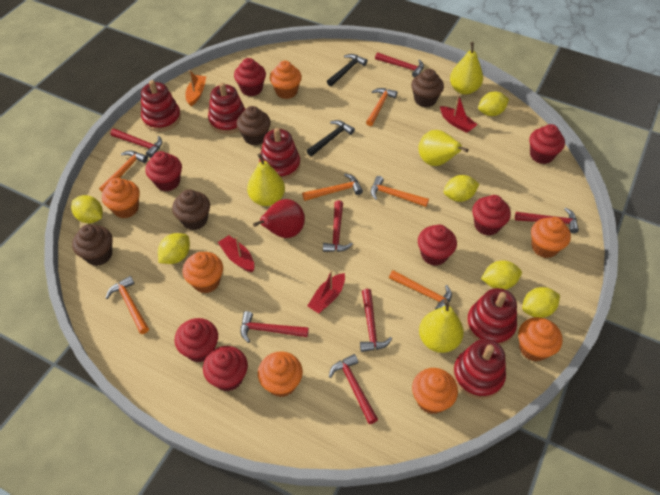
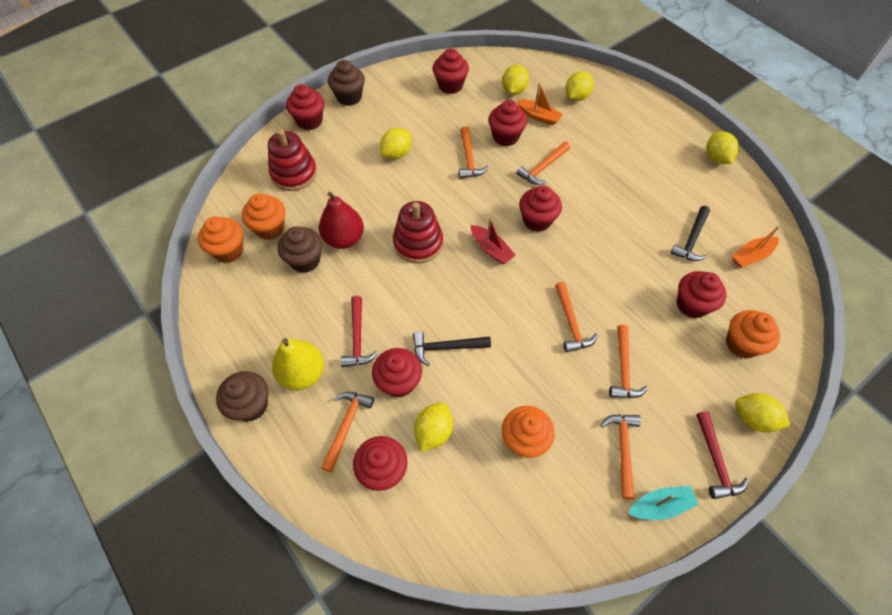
brown cupcake: [72,225,113,266] [172,189,210,230] [236,106,271,145] [411,69,444,107] = 4 -> [216,371,268,422] [277,226,322,273] [328,60,365,106] = 3
orange boat: [186,70,206,106] = 1 -> [517,83,563,125] [732,226,779,268] = 2
orange cupcake: [102,178,140,218] [183,252,223,293] [258,351,303,397] [270,61,302,99] [412,368,458,414] [518,317,562,361] [531,217,571,258] = 7 -> [198,216,243,263] [242,193,285,240] [502,406,555,458] [726,310,780,359] = 4
red boat: [218,235,254,272] [307,270,345,313] [440,95,478,133] = 3 -> [471,218,516,264] = 1
red hammer: [110,129,162,158] [241,311,309,343] [323,200,353,252] [329,354,378,424] [360,289,392,352] [375,52,424,78] [515,208,579,233] = 7 -> [341,296,378,367] [696,411,749,499] = 2
red stacking toy: [141,80,181,132] [208,83,246,134] [259,128,300,180] [453,339,506,399] [466,288,517,346] = 5 -> [268,130,317,191] [393,201,443,264] = 2
turquoise boat: none = 0 -> [628,486,699,520] = 1
yellow pear: [247,153,285,206] [418,130,469,166] [419,300,464,353] [450,42,483,95] = 4 -> [272,338,324,390] = 1

